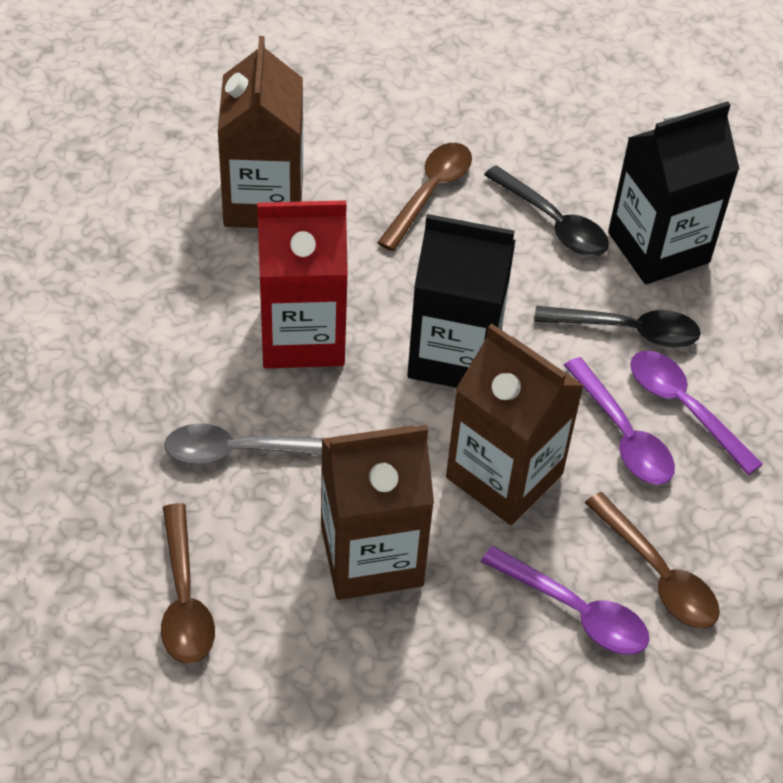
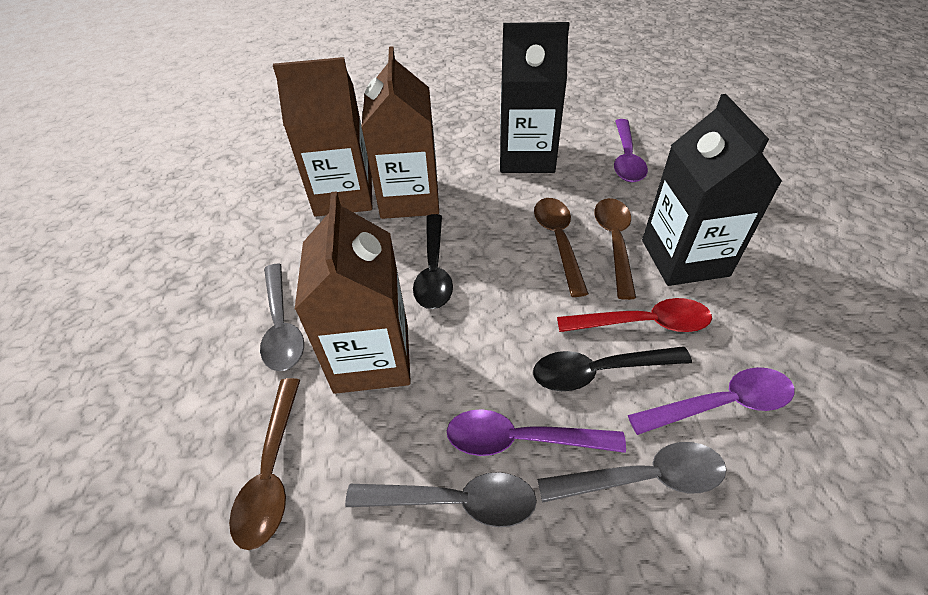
grey spoon: [164,423,323,465] = 1 -> [260,264,304,371] [345,472,537,527] [537,442,726,503] = 3
red carton: [257,200,348,368] = 1 -> none = 0
red spoon: none = 0 -> [557,298,712,332] = 1

